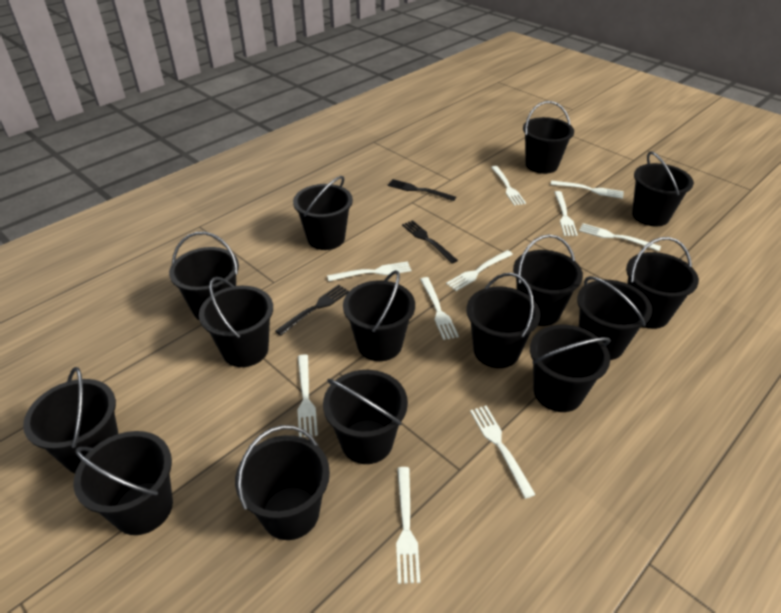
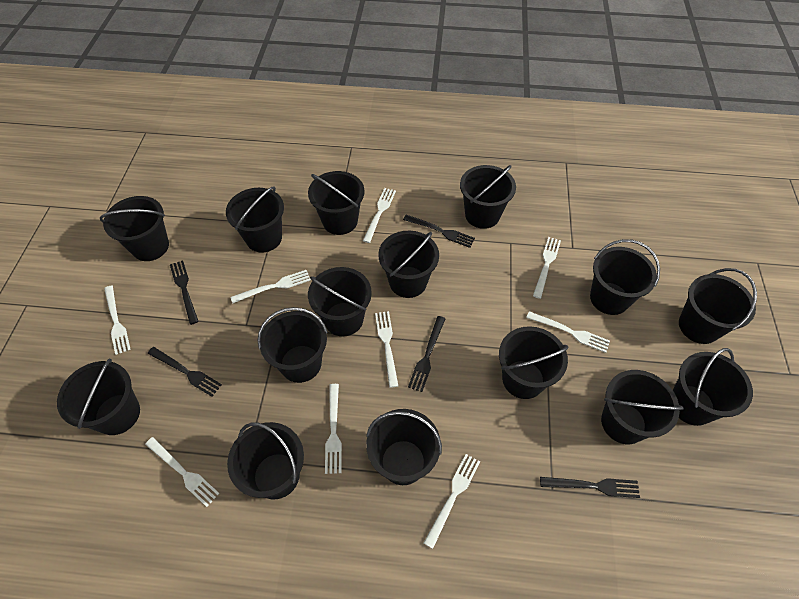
black fork: [275,285,349,336] [387,179,456,201] [402,220,458,264] = 3 -> [148,347,222,397] [170,260,199,325] [403,215,475,248] [408,316,446,392] [540,477,640,498] = 5
white fork: [297,355,318,437] [327,261,411,281] [396,467,420,584] [420,277,459,340] [446,250,513,291] [470,406,536,499] [491,166,526,206] [551,180,624,199] [554,191,578,236] [579,223,661,251] = 10 -> [104,286,131,355] [145,437,220,507] [230,270,311,303] [325,384,342,474] [363,188,396,243] [375,311,398,388] [424,454,480,549] [526,311,610,353] [533,237,561,299] = 9

